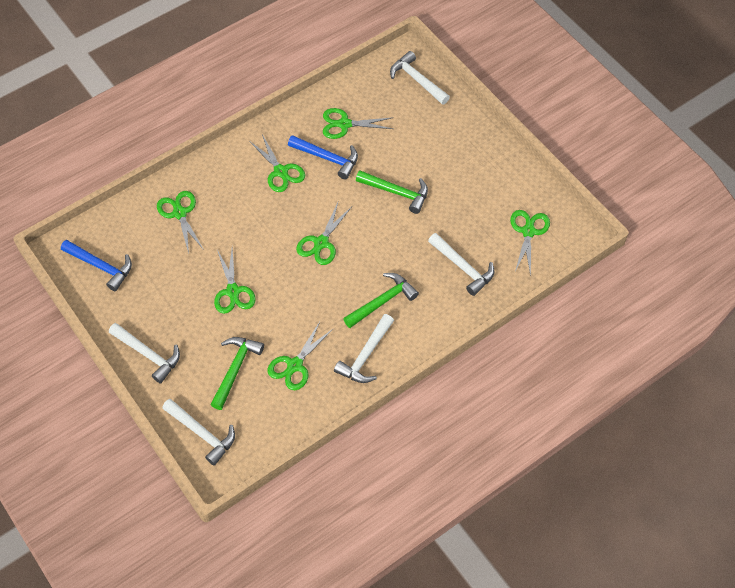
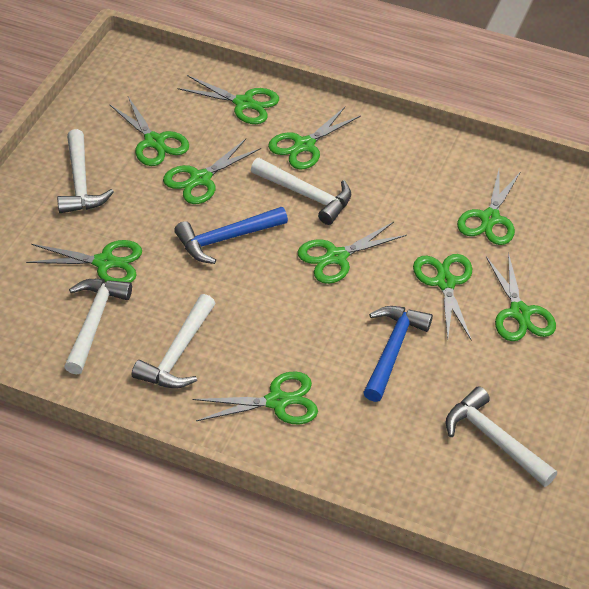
green hammer: [210,337,264,410] [343,273,419,328] [356,170,428,214] = 3 -> none = 0
green scissors: [157,191,204,254] [214,248,256,314] [249,135,305,192] [267,322,334,390] [296,203,352,265] [323,108,393,139] [510,210,550,276] = 7 -> [26,240,142,283] [109,97,189,166] [163,139,261,204] [178,75,279,124] [193,371,318,425] [268,107,361,169] [298,222,407,284] [413,254,472,341] [457,170,520,245] [486,252,556,341] = 10

